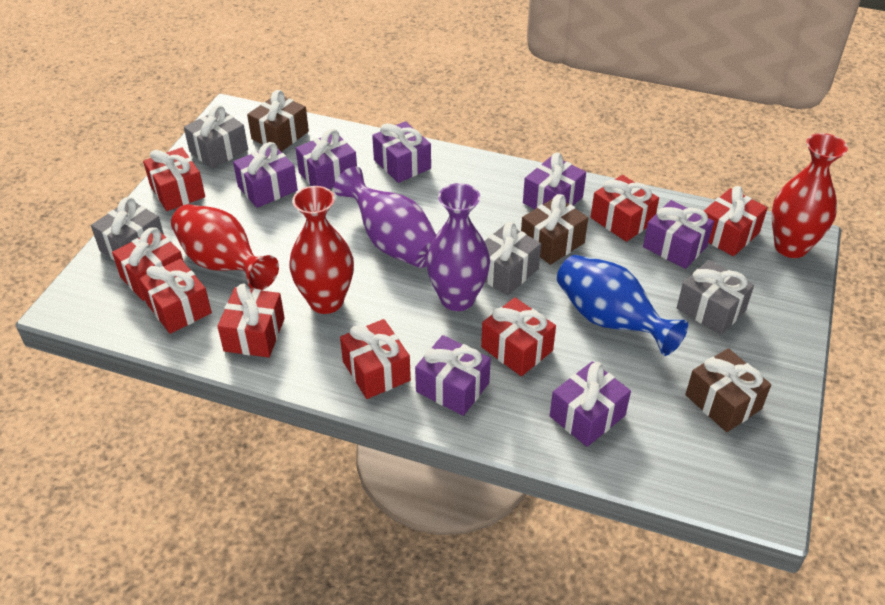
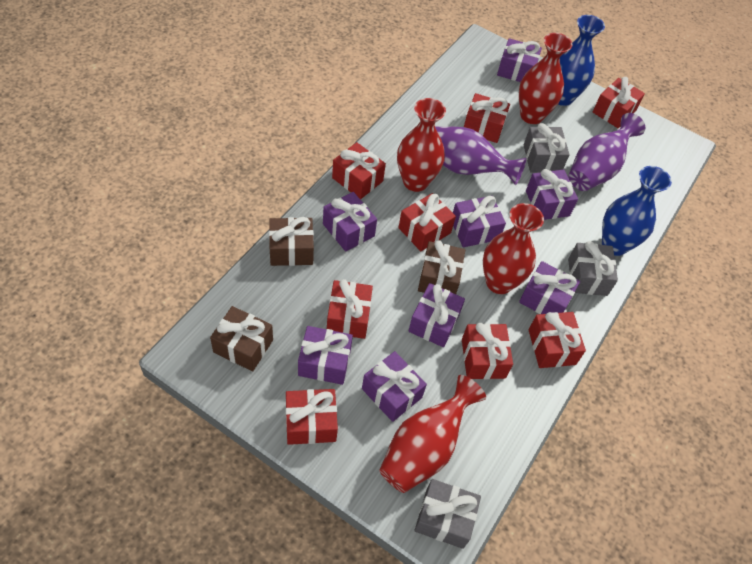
blue vase: [557,255,688,356] = 1 -> [558,15,605,106] [602,166,672,256] = 2
grey gift: [91,197,164,261] [184,105,248,169] [484,222,541,295] [677,260,754,335] = 4 -> [415,479,481,549] [524,123,570,172] [568,241,618,296] = 3
purple gift: [233,142,298,208] [296,129,357,189] [372,121,431,183] [415,335,491,416] [523,153,586,209] [550,361,631,447] [643,200,714,269] = 7 -> [298,326,353,385] [323,192,377,252] [362,351,427,422] [409,283,465,347] [453,196,506,247] [497,38,542,82] [519,261,580,314] [526,169,578,220] = 8
red vase: [171,204,279,290] [289,186,354,314] [772,133,848,258] = 3 -> [379,375,486,493] [397,98,446,192] [483,203,544,294] [519,33,573,124] = 4

